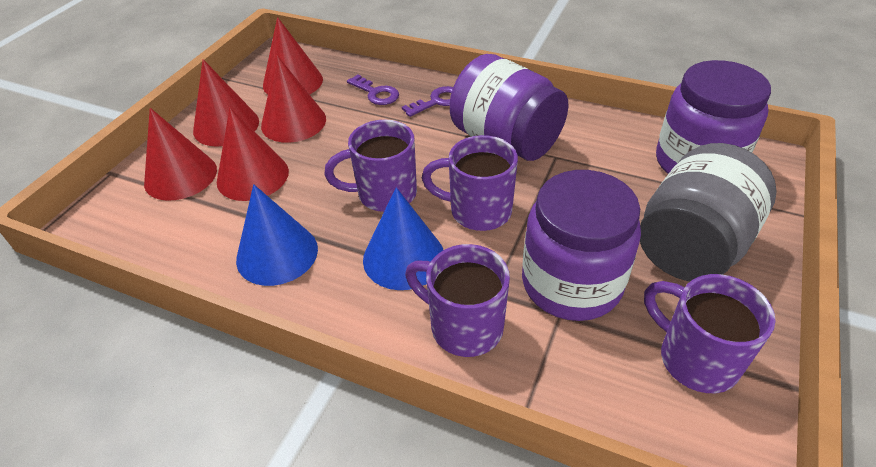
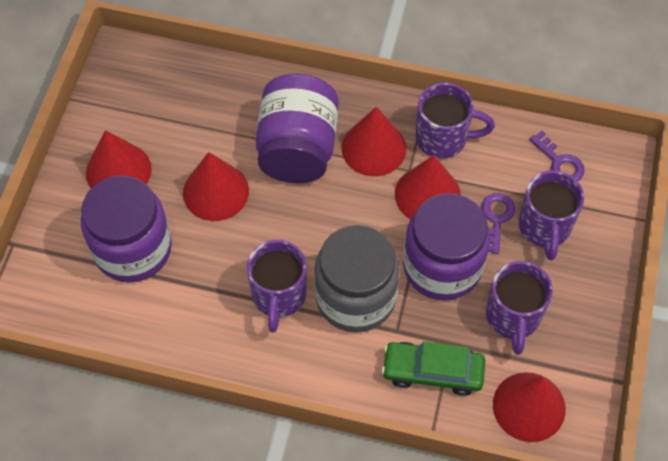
blue cone: [236,184,318,286] [363,187,443,290] = 2 -> none = 0
green car: none = 0 -> [381,341,486,396] = 1

